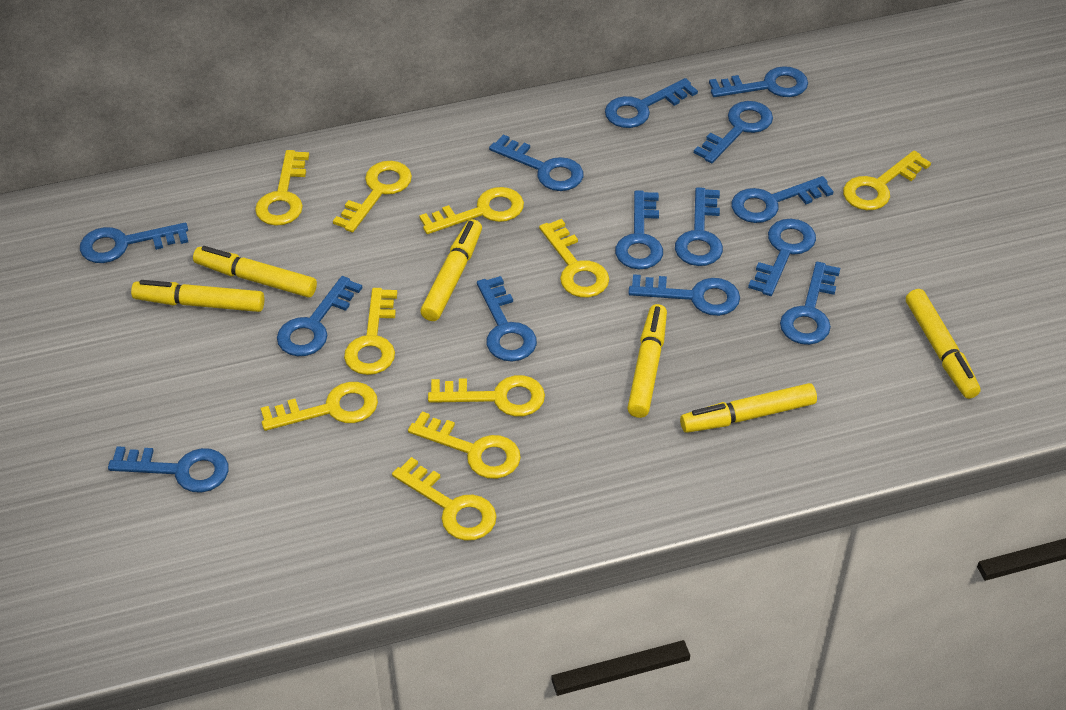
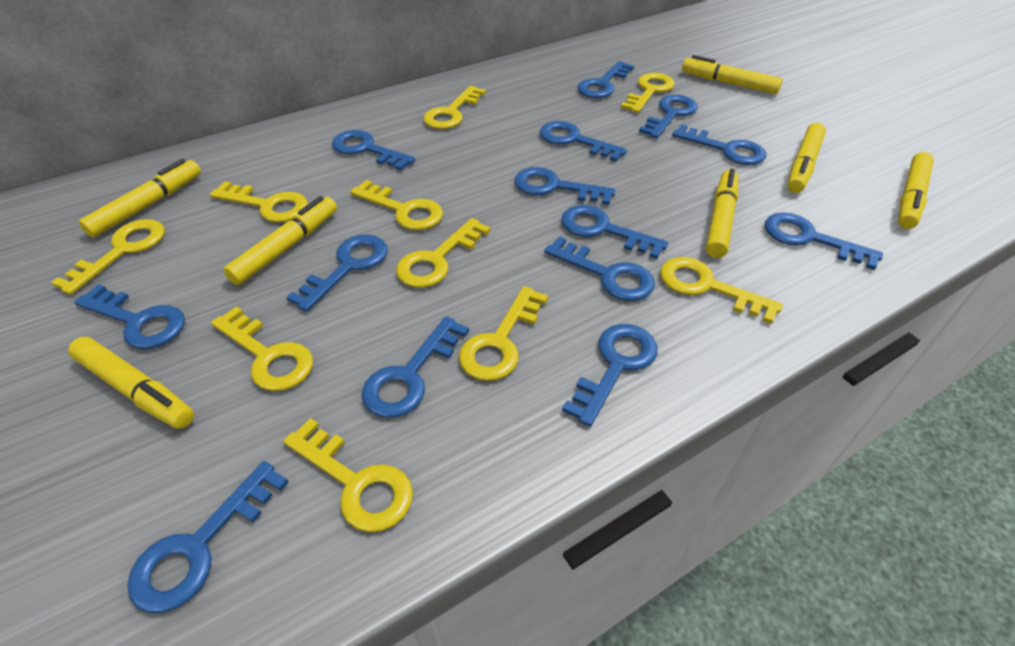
yellow marker: [131,280,264,312] [193,246,317,298] [420,219,482,321] [627,304,667,418] [680,383,817,433] [906,289,981,399] = 6 -> [68,337,194,429] [78,159,201,238] [223,196,337,285] [682,55,783,94] [706,169,738,258] [787,123,826,193] [898,152,934,229] = 7

